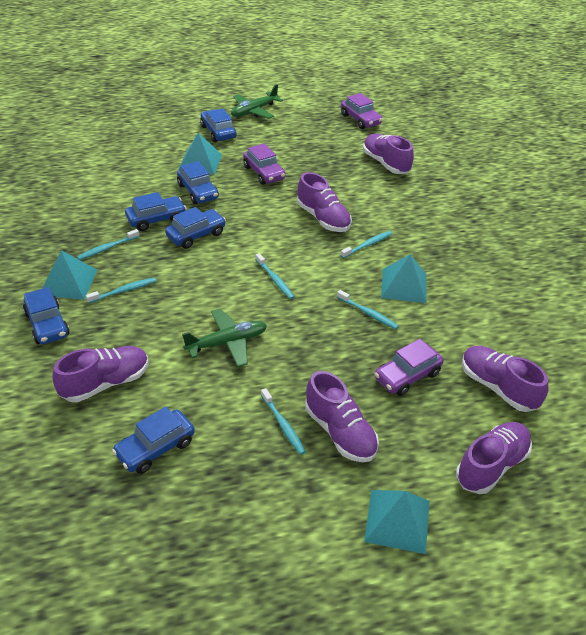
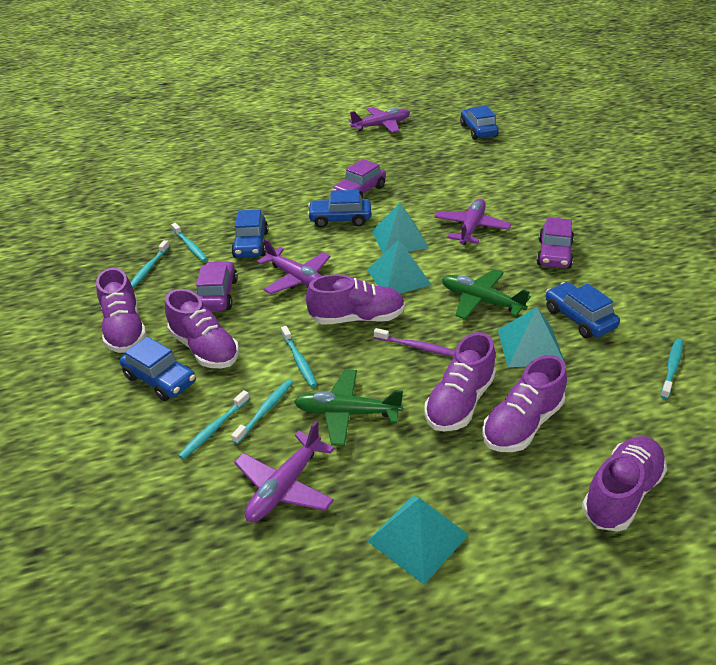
blue car: [23,287,70,344] [112,407,195,474] [125,192,186,231] [165,207,226,249] [177,161,219,204] [200,109,236,142] = 6 -> [120,337,196,401] [231,210,268,258] [307,190,371,228] [460,106,499,140] [546,282,620,338] = 5
purple plane: none = 0 -> [234,421,334,522] [256,239,331,294] [349,107,410,133] [434,199,511,245] = 4
purple toothbrush: none = 0 -> [374,328,455,356] = 1

